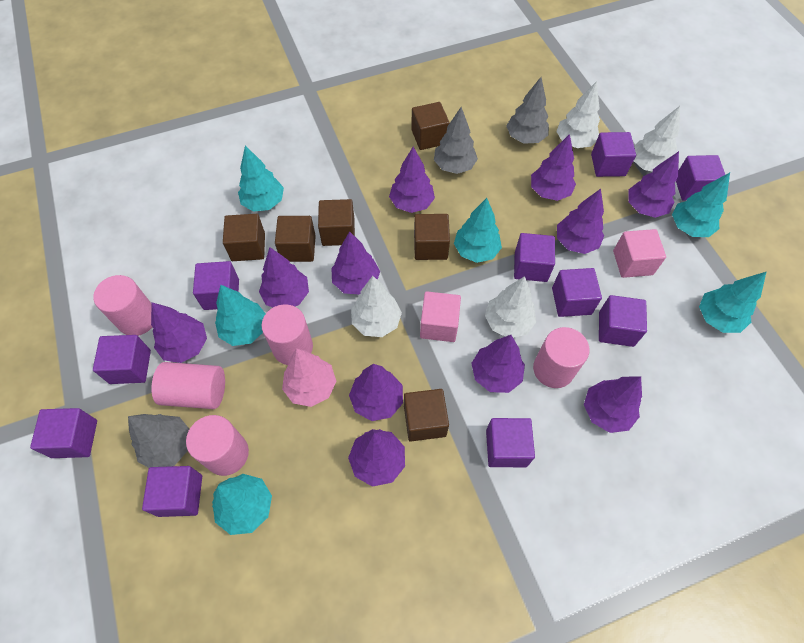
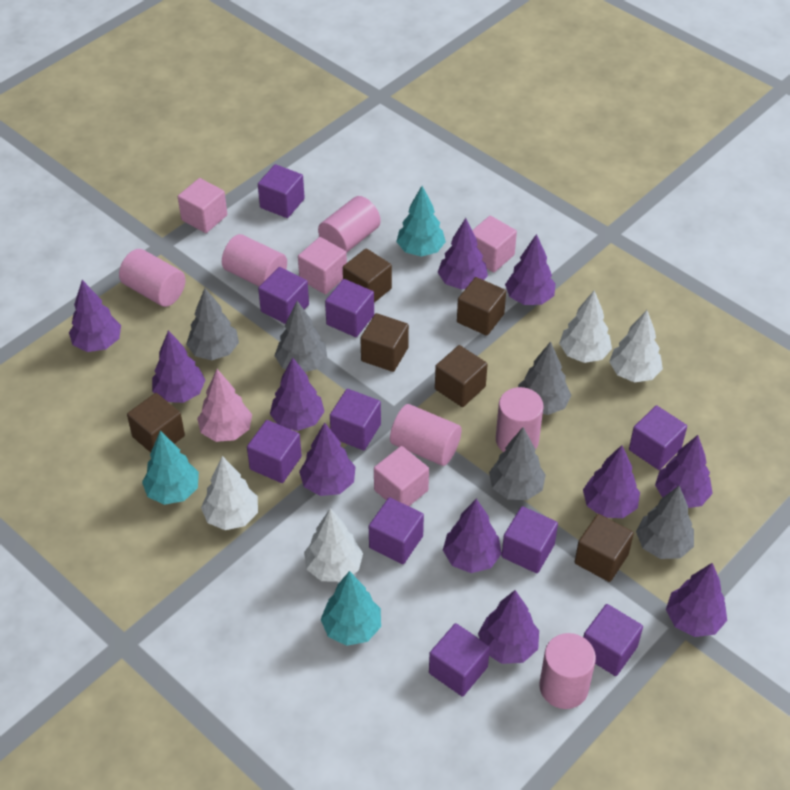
grey tree: [128,414,189,468] [434,107,478,174] [506,77,549,144] = 3 -> [186,288,239,360] [274,301,327,372] [489,427,546,500] [518,341,571,415] [636,486,694,559] = 5
pink cube: [420,291,461,342] [613,229,666,278] = 2 -> [178,178,227,233] [298,237,347,295] [374,446,429,506] [472,216,517,273] = 4
pink cylinder: [93,275,152,336] [151,362,225,409] [186,415,249,476] [262,304,313,365] [533,327,589,388] = 5 -> [119,249,185,307] [222,234,287,286] [318,196,381,253] [390,404,462,466] [496,387,543,452] [539,633,596,709] = 6
turquoise tree: [212,474,272,535] [215,285,266,346] [238,146,284,212] [454,198,502,263] [672,173,730,237] [699,272,766,333] = 6 -> [142,431,199,505] [321,571,381,646] [396,186,446,257] = 3

